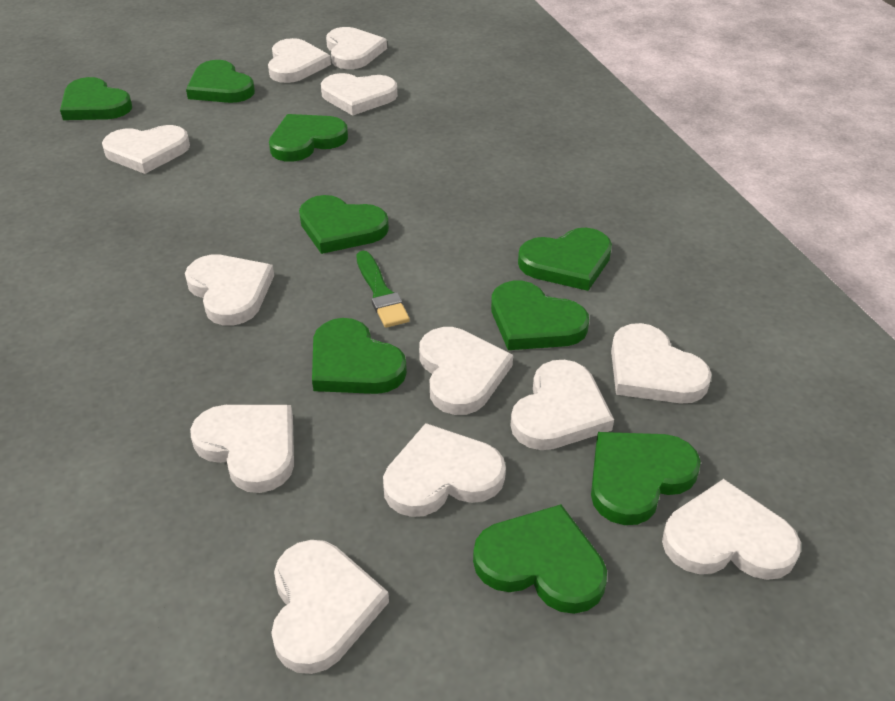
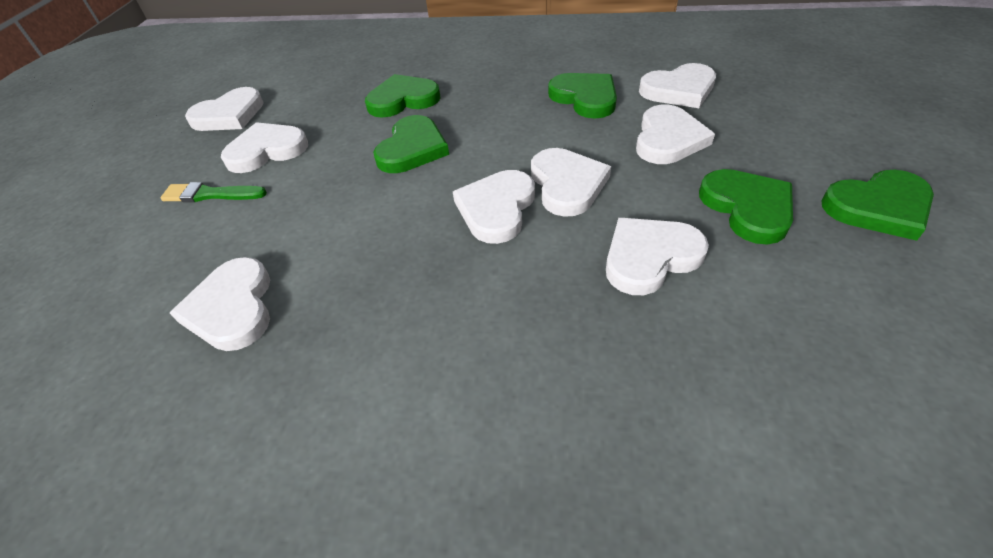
green heart: [60,77,132,120] [186,60,255,103] [269,114,348,162] [299,195,389,254] [312,318,407,394] [473,504,607,614] [491,281,589,350] [518,228,612,291] [591,432,701,525] = 9 -> [365,74,441,118] [373,115,449,173] [548,73,617,119] [699,169,793,244] [821,170,934,241] = 5
white heart: [102,125,190,174] [185,254,274,325] [190,405,294,493] [268,38,331,83] [271,540,389,674] [321,73,398,116] [326,27,387,69] [383,423,506,517] [419,327,513,415] [511,360,614,450] [611,323,712,404] [662,479,801,580] = 12 -> [170,257,270,351] [185,87,264,131] [221,122,308,173] [453,170,535,244] [531,148,611,217] [606,218,709,295] [636,105,715,164] [639,63,716,108] = 8

